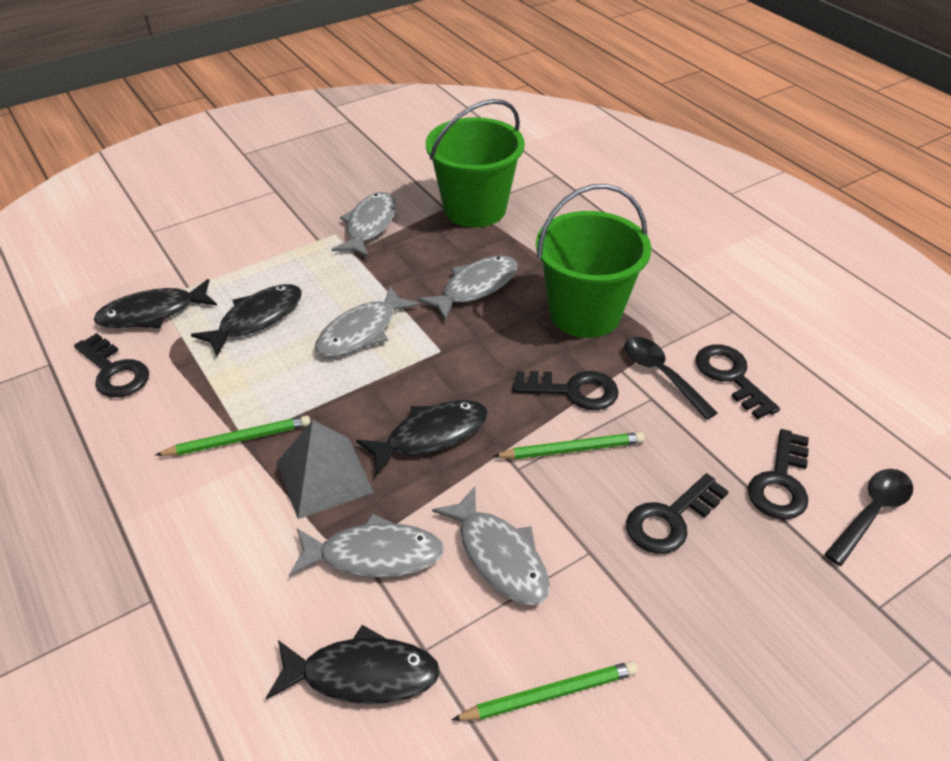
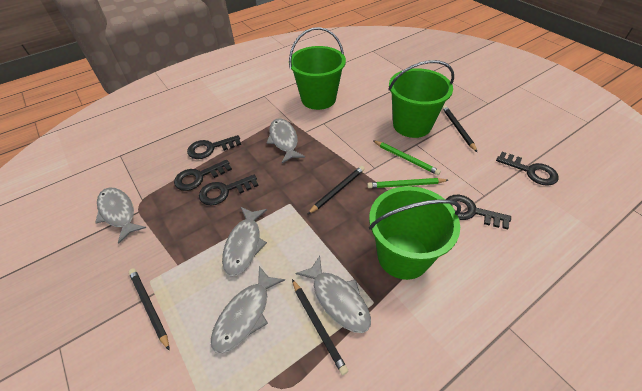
black fish: [94,279,217,328] [191,284,302,357] [266,625,440,704] [356,400,488,476] = 4 -> none = 0
black pencil: none = 0 -> [129,268,169,350] [292,279,348,375] [308,166,365,214] [442,105,477,152] = 4
black spoon: [625,337,718,420] [824,469,913,566] = 2 -> none = 0
green bucket: [426,99,525,227] [536,184,651,338] = 2 -> [289,27,346,110] [369,186,461,280] [388,60,454,138] = 3
green pencil: [155,416,310,456] [452,661,638,721] [493,432,645,459] = 3 -> [367,178,448,188] [373,140,441,175] = 2
grey pyramid: [277,420,374,519] = 1 -> none = 0

